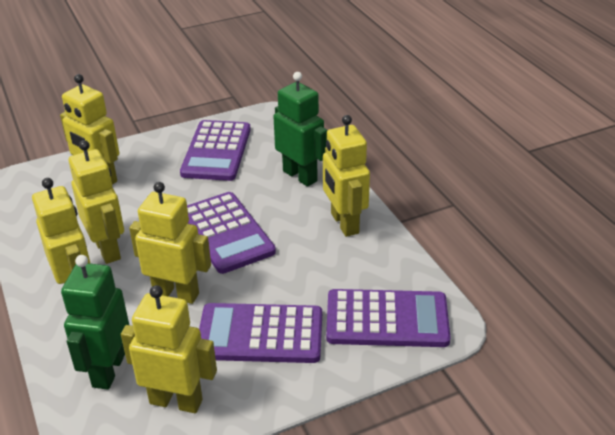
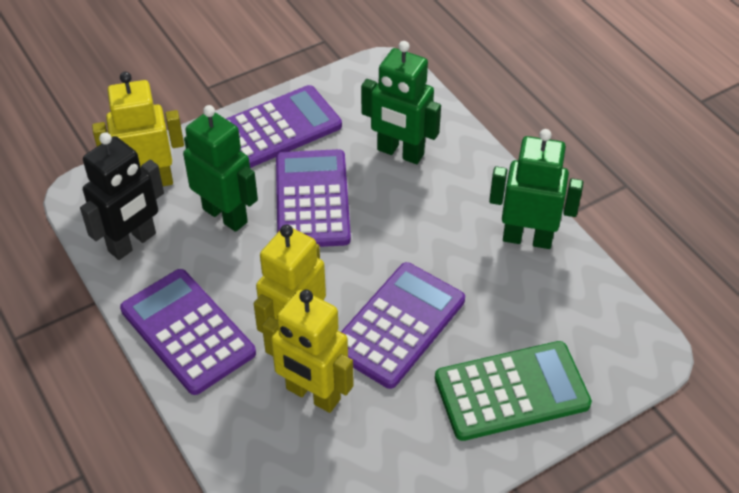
black robot: none = 0 -> [80,132,164,260] = 1
green calculator: none = 0 -> [435,341,592,441] = 1
green robot: [61,255,129,390] [273,72,328,187] = 2 -> [183,105,258,232] [361,41,441,164] [489,129,583,249] = 3
yellow robot: [32,178,91,284] [60,74,119,185] [69,140,124,264] [121,285,217,413] [129,182,211,304] [323,115,370,237] = 6 -> [92,72,184,186] [254,224,326,333] [262,290,354,413] = 3

